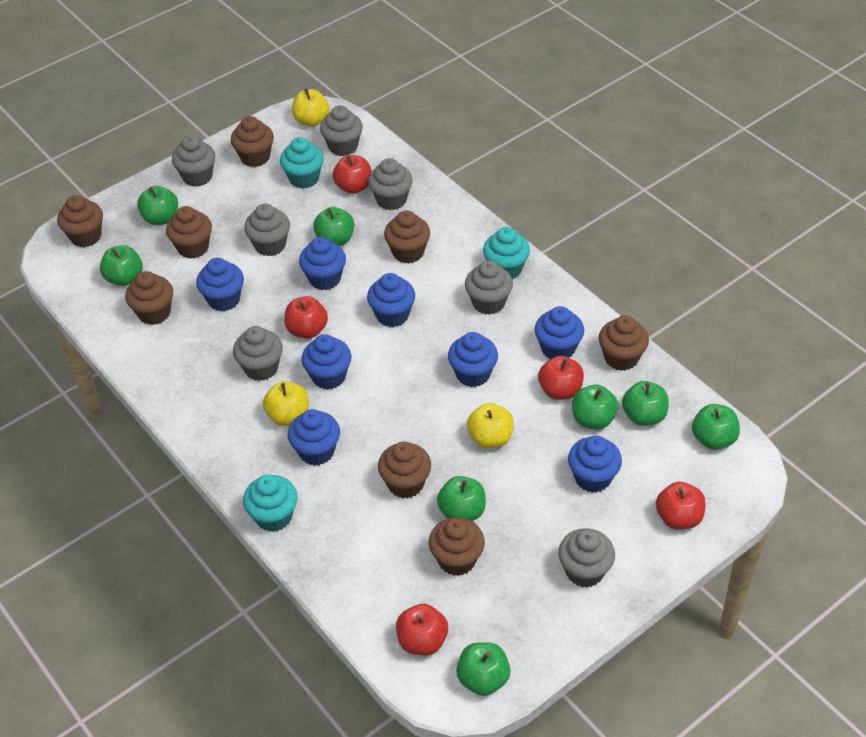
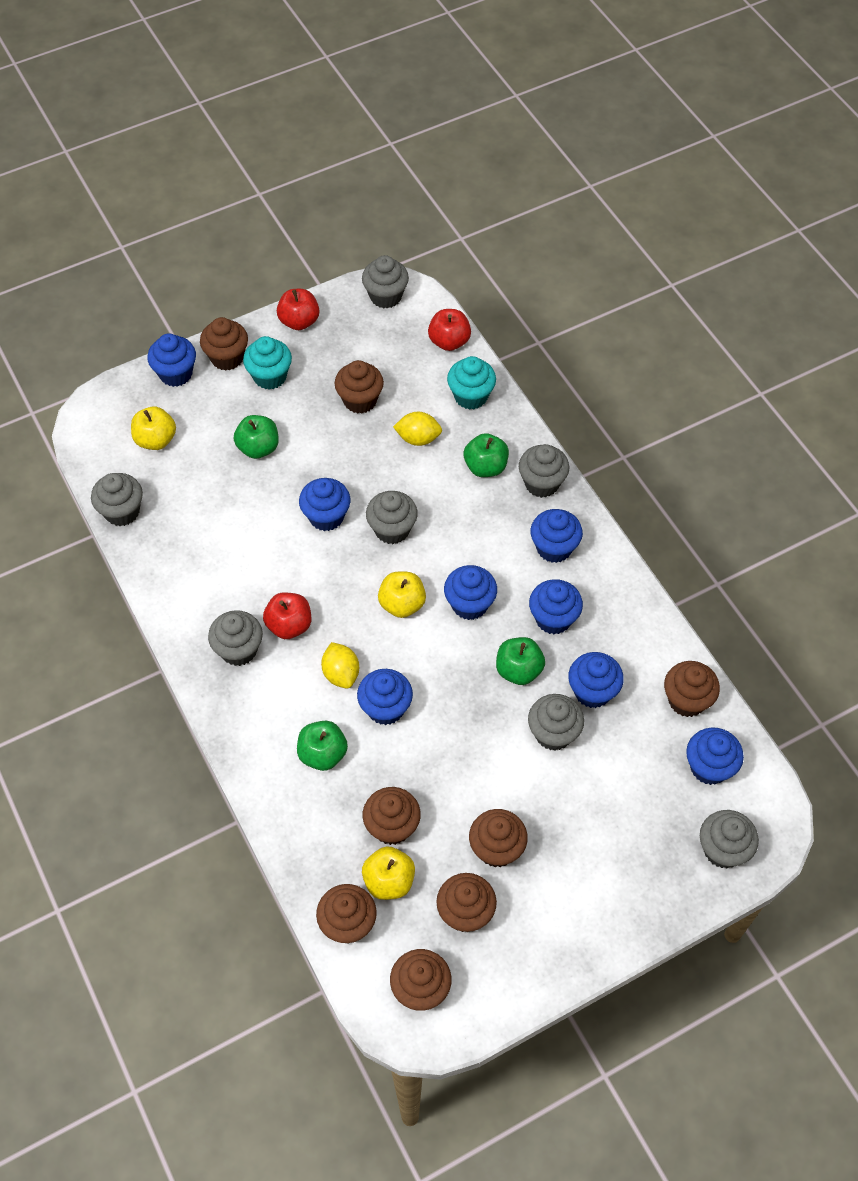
green apple: [100,245,143,286] [137,186,178,225] [313,207,354,246] [437,476,486,521] [456,642,510,696] [572,384,619,430] [622,381,669,426] [692,404,740,450] = 8 -> [234,415,279,459] [297,721,348,771] [464,433,509,477] [496,637,545,685] = 4
red apple: [284,296,328,339] [332,155,372,194] [396,604,448,656] [538,356,584,400] [656,482,706,530] = 5 -> [263,592,311,639] [277,289,319,330] [428,309,471,351] = 3
turquoise cupcake: [243,475,298,532] [280,137,324,189] [483,227,530,279] = 3 -> [243,336,292,390] [447,356,496,410] = 2
yellow lemon: none = 0 -> [321,642,359,689] [393,412,442,446] = 2

